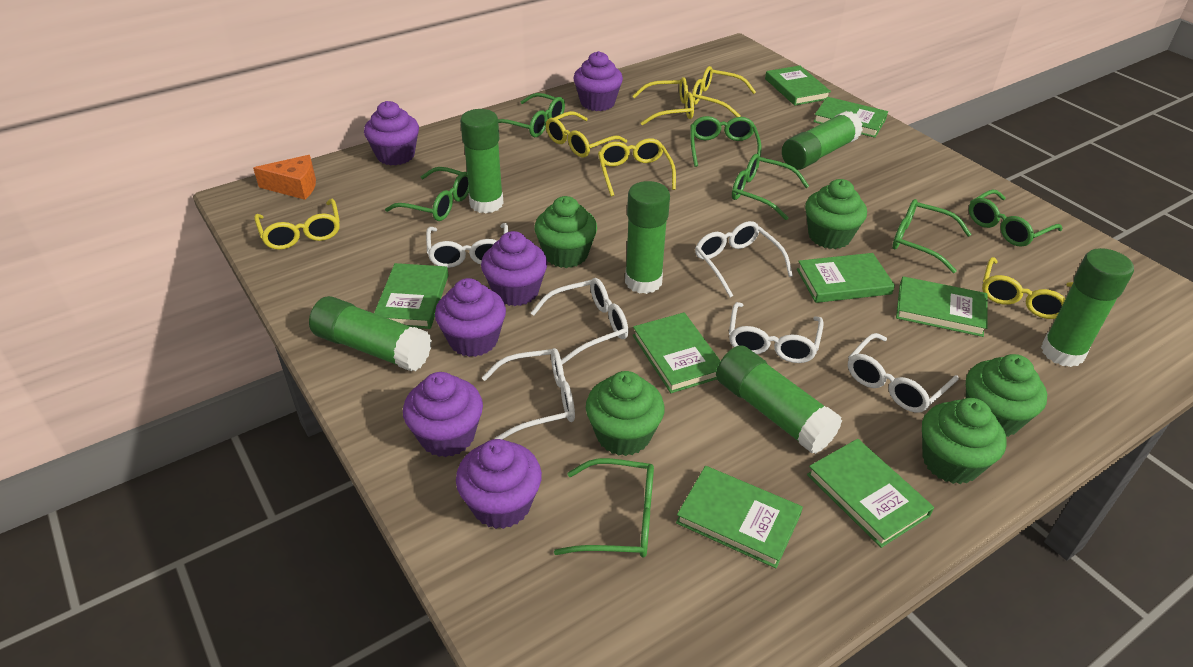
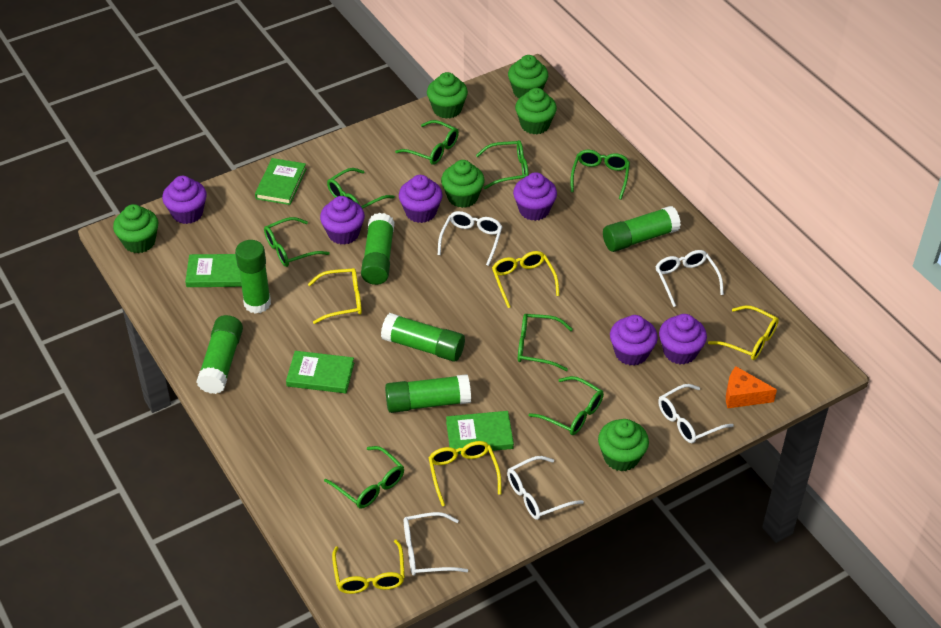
green book: [374,263,449,329] [633,313,720,393] [676,466,803,568] [765,66,831,106] [797,253,895,303] [807,439,934,548] [813,97,888,138] [896,276,988,337] = 8 -> [185,254,242,287] [255,158,306,205] [286,351,354,393] [446,411,514,454] = 4
green cupcake: [534,196,597,268] [586,371,665,456] [805,179,867,249] [922,398,1007,484] [966,354,1047,437] = 5 -> [113,204,158,253] [427,72,468,119] [441,160,485,208] [508,55,548,98] [515,88,557,134] [598,419,649,472] = 6
green glasses: [385,167,469,221] [498,93,565,137] [554,458,654,557] [690,116,761,168] [732,154,809,220] [892,199,971,273] [969,189,1062,247] = 7 -> [264,217,330,267] [324,446,404,509] [327,168,395,209] [395,120,459,165] [476,140,529,189] [518,314,573,371] [528,376,604,435] [571,150,630,200] = 8
white glasses: [426,223,508,268] [482,348,575,439] [531,278,628,364] [695,221,793,297] [729,302,824,363] [848,333,959,413] = 6 -> [404,512,468,576] [438,211,502,266] [507,456,584,520] [655,250,724,307] [658,384,734,443] = 5
yellow glasses: [254,199,340,250] [546,111,627,157] [598,138,676,197] [633,77,694,126] [692,66,756,117] [982,257,1074,319] = 6 -> [308,268,362,324] [332,540,405,594] [428,441,502,506] [492,251,560,308] [708,305,779,360] = 5

